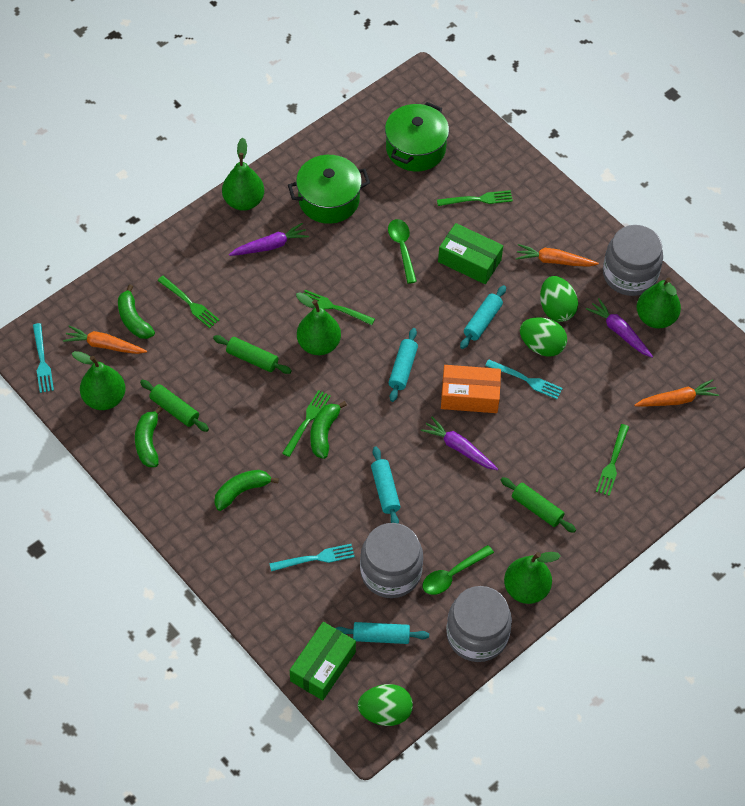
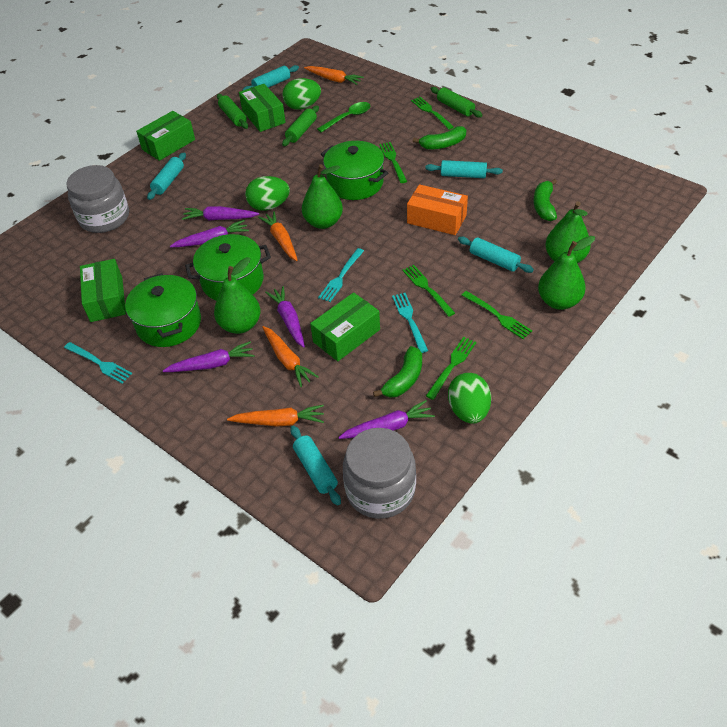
green banana: [118,284,155,339] [135,406,163,467] [214,470,279,511] [310,401,347,459] = 4 -> [373,346,422,398] [413,126,466,149] [534,179,557,221] = 3
green box: [290,622,356,700] [438,223,503,284] = 2 -> [80,259,126,322] [136,111,195,161] [239,84,286,132] [310,292,380,361] = 4
green pear: [72,351,126,410] [222,138,264,211] [296,292,341,355] [504,552,560,604] [637,278,681,329] = 5 -> [214,257,261,334] [302,165,343,229] [538,236,595,310] [545,201,591,263] = 4
green pot: [288,155,370,224] [385,102,449,171] = 2 -> [125,273,201,347] [185,234,271,301] [321,141,388,200] = 3
green spoon: [388,219,417,284] [423,545,494,595] = 2 -> [317,102,370,133] = 1
grey jar: [360,523,423,598] [446,586,512,662] [603,225,663,296] = 3 -> [66,165,129,233] [343,428,416,519] = 2
orange carrot: [63,326,147,354] [516,244,599,267] [634,379,719,407] = 3 -> [227,405,324,427] [258,211,298,261] [262,326,319,387] [304,66,364,85] = 4
purple carrot: [229,223,309,256] [421,417,498,470] [586,298,653,357] = 3 -> [163,341,255,372] [170,220,249,247] [182,206,259,220] [265,286,305,348] [338,400,435,439] = 5
turquoise rolling pin: [335,622,429,644] [371,446,401,524] [388,328,418,402] [460,285,506,349] = 4 -> [147,153,186,200] [242,65,299,91] [290,426,341,506] [425,160,503,178] [458,237,534,273] = 5

